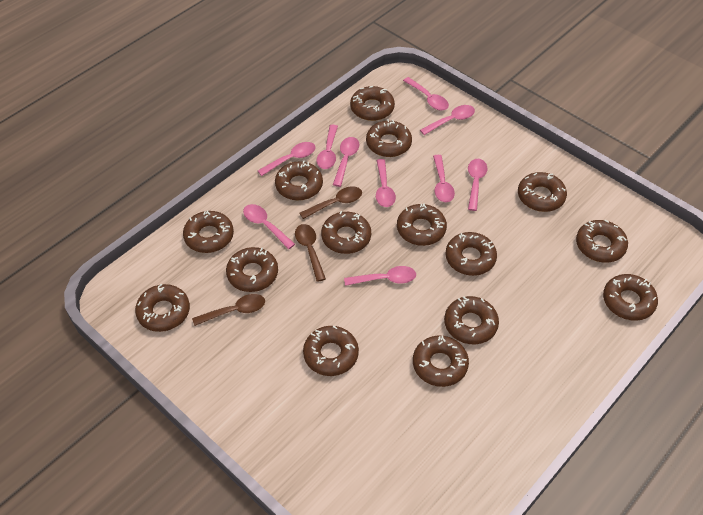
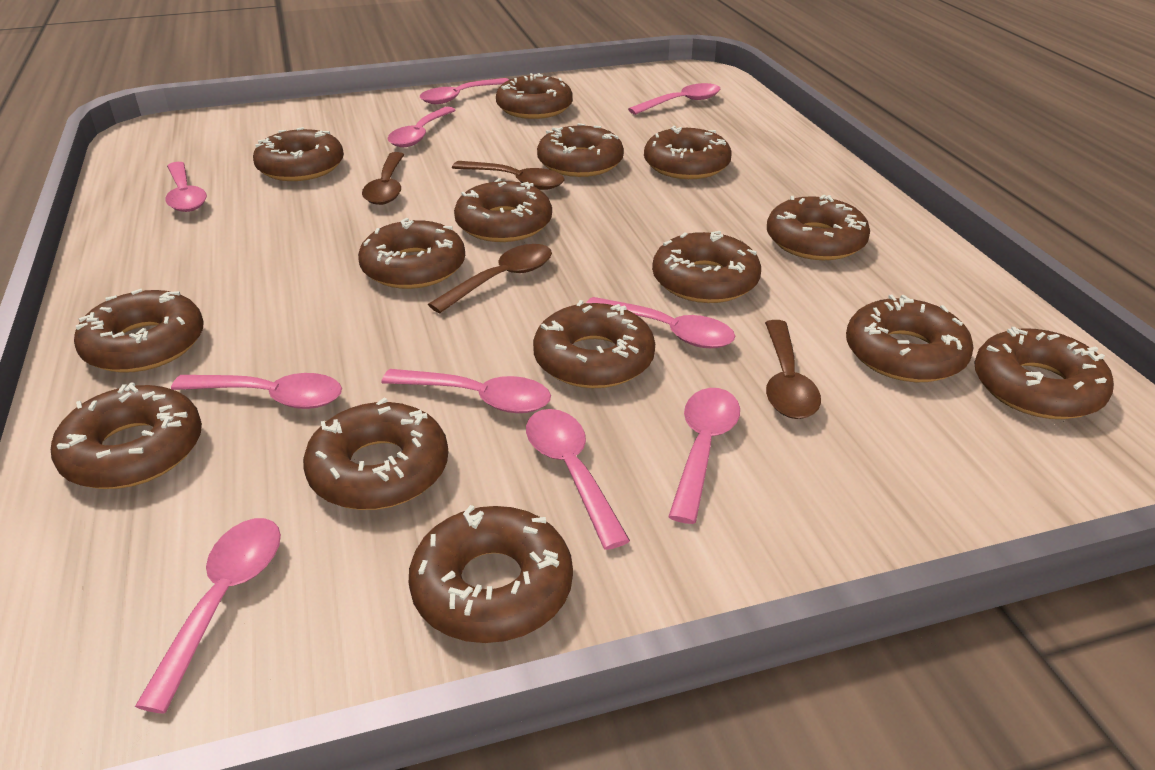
brown spoon: [192,294,265,326] [295,224,326,282] [299,186,362,219] = 3 -> [362,152,404,205] [428,244,552,313] [452,161,564,190] [765,320,821,419] = 4

